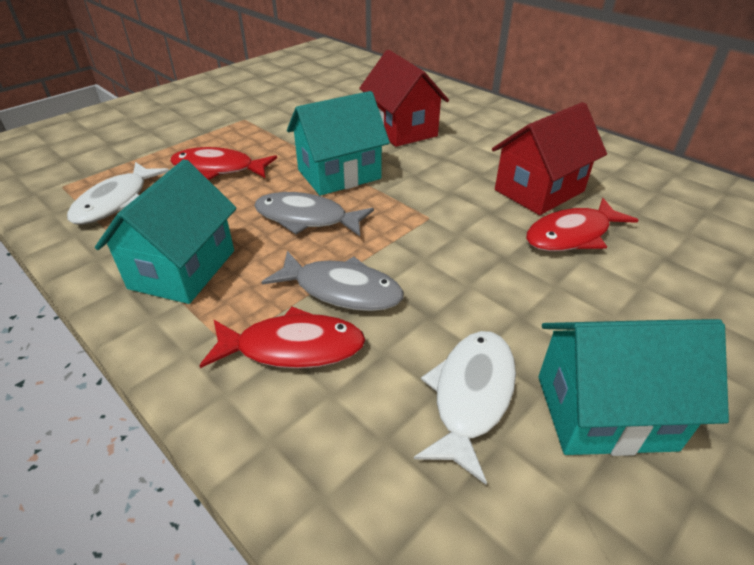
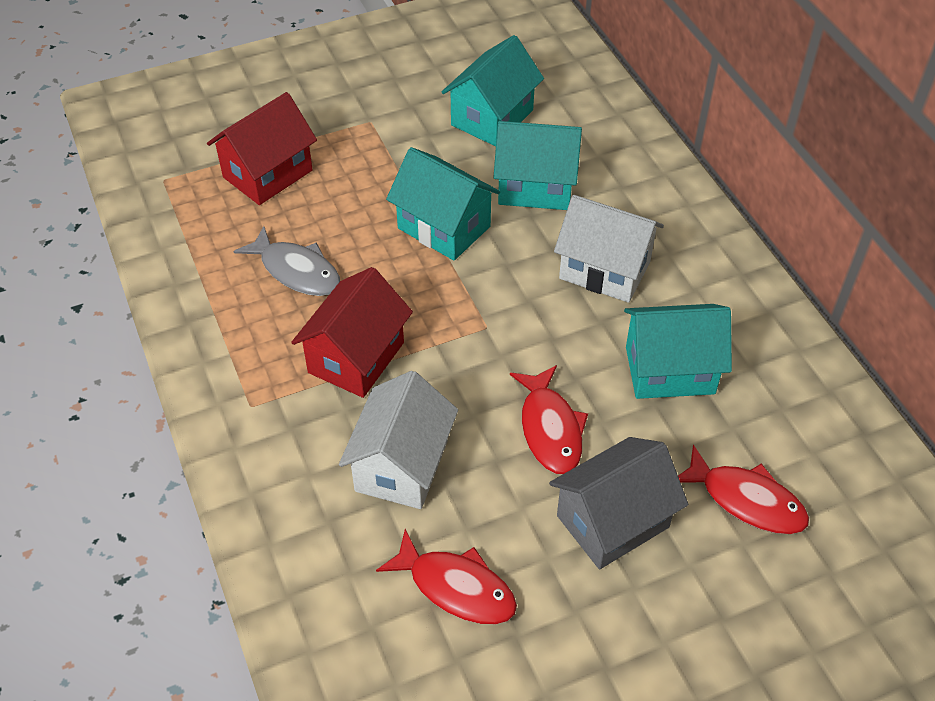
grey fish: [254,192,374,236] [262,251,404,311] = 2 -> [234,226,340,296] = 1
grey house: none = 0 -> [549,437,688,569] = 1
turquoise house: [95,159,237,304] [287,91,390,196] [538,319,729,456] = 3 -> [386,147,500,261] [441,35,544,146] [493,121,582,210] [624,304,732,399] = 4
white fish: [67,162,169,225] [414,331,516,484] = 2 -> none = 0
white house: none = 0 -> [339,371,458,509] [554,195,664,303] = 2

